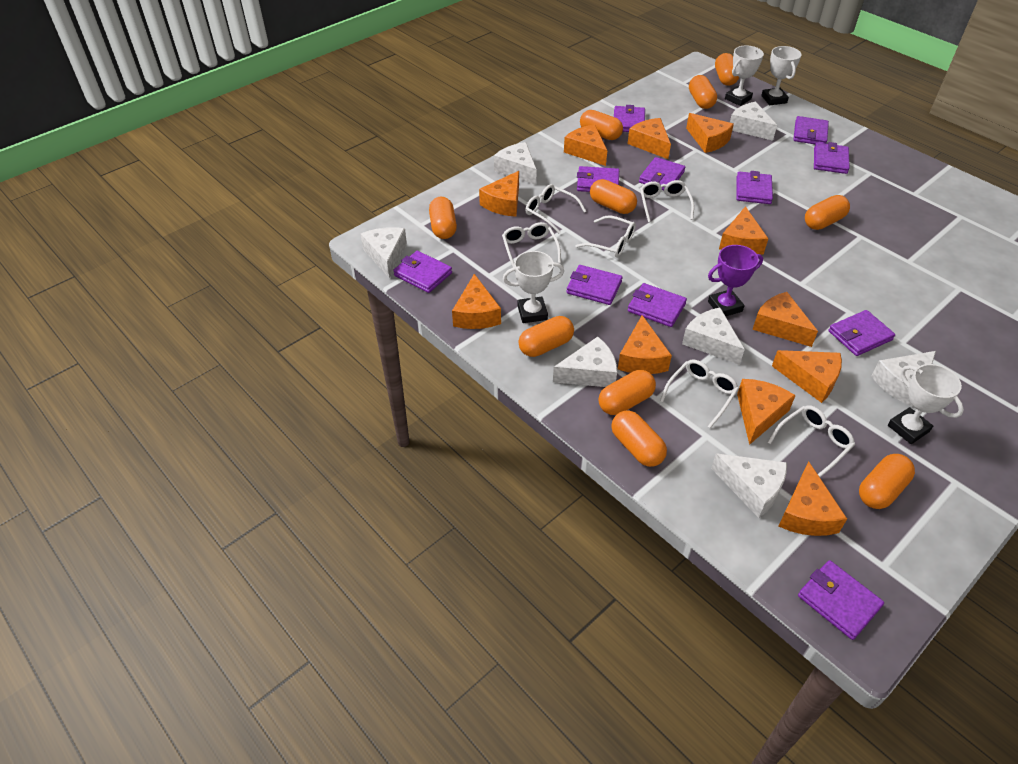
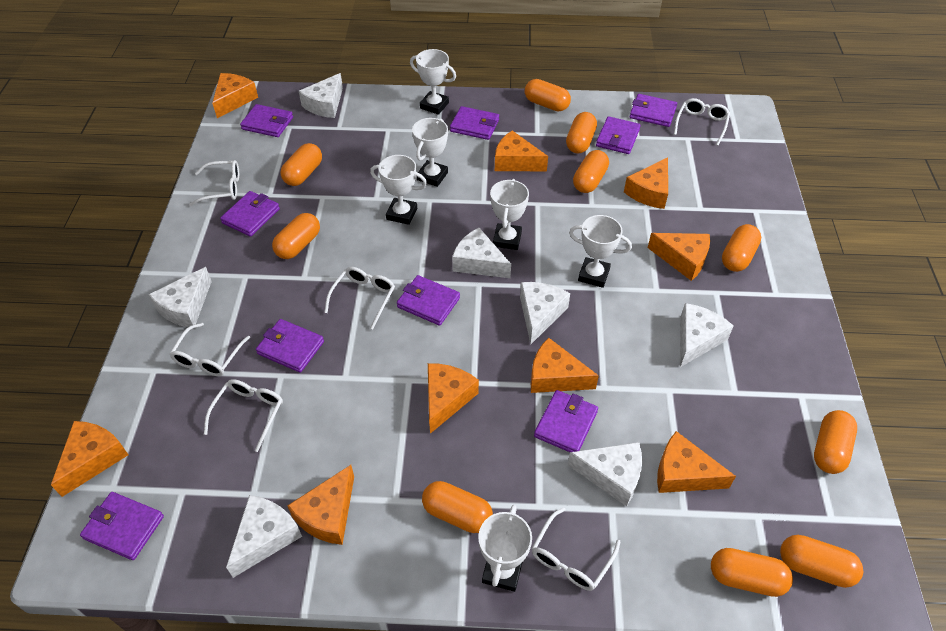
orange cheese: [452,274,501,329] [479,171,519,217] [564,124,607,166] [618,315,672,374] [628,118,671,159] [686,113,734,153] [719,206,768,255] [737,379,796,445] [752,292,818,347] [772,350,842,403] [778,461,847,536] = 11 -> [51,421,128,497] [212,73,258,118] [287,465,354,545] [428,363,479,434] [495,130,548,171] [531,338,599,393] [624,157,668,209] [648,233,710,281] [657,431,736,493] = 9
purple trophy: [708,245,763,316] = 1 -> none = 0
purple wallet: [393,251,452,293] [566,265,622,305] [577,166,619,192] [614,105,645,132] [628,283,687,327] [639,157,685,190] [736,171,773,204] [793,116,829,144] [798,560,884,640] [814,142,850,174] [829,310,895,356] = 11 -> [80,492,164,560] [220,191,280,237] [240,104,293,137] [256,319,324,373] [397,275,460,326] [450,106,499,140] [534,390,598,452] [596,116,641,154] [630,94,677,127] = 9
white trophy: [503,251,564,323] [725,46,764,106] [761,46,802,105] [888,364,964,444] = 4 -> [370,155,427,225] [410,49,456,115] [412,118,448,187] [478,505,532,592] [490,179,529,250] [569,215,632,288] = 6

